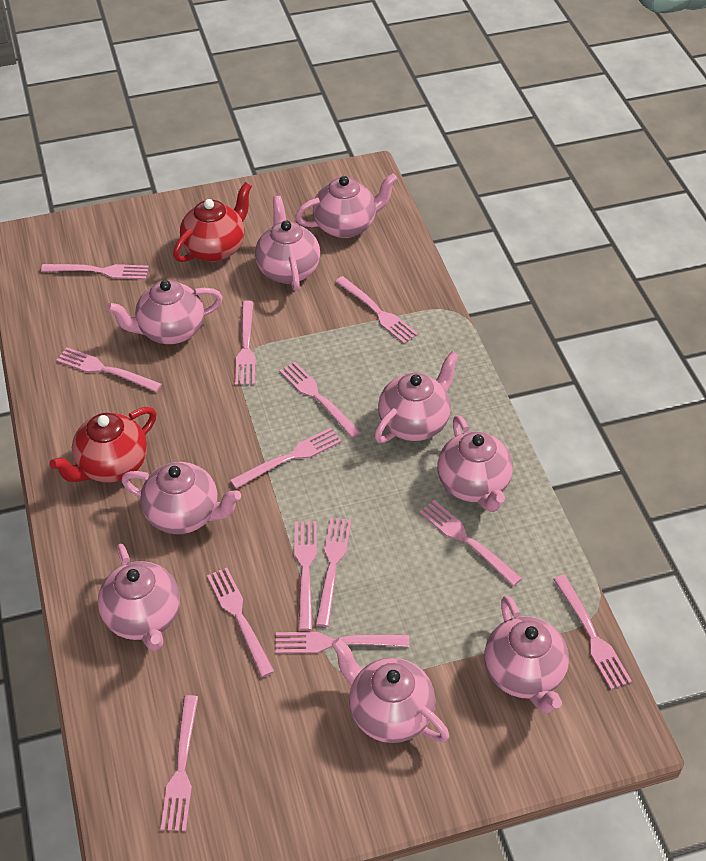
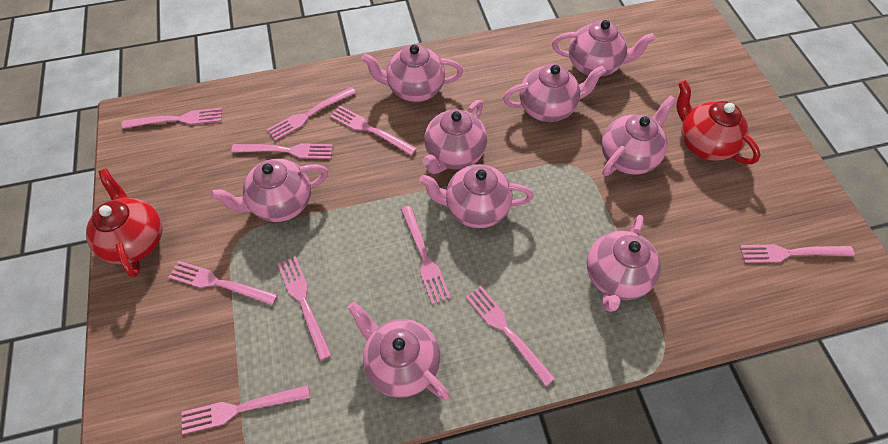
pink fork: [41,264,149,280] [56,347,162,392] [160,695,198,831] [207,568,275,677] [230,428,342,489] [235,301,256,385] [275,632,409,654] [279,362,361,438] [295,521,317,631] [315,517,351,627] [335,276,418,344] [419,500,522,586] [553,575,632,690] = 13 -> [122,108,222,129] [168,261,278,305] [181,385,310,434] [231,143,333,159] [267,87,356,141] [278,256,332,361] [330,106,417,156] [401,206,451,305] [466,286,555,386] [739,244,855,263] = 10

